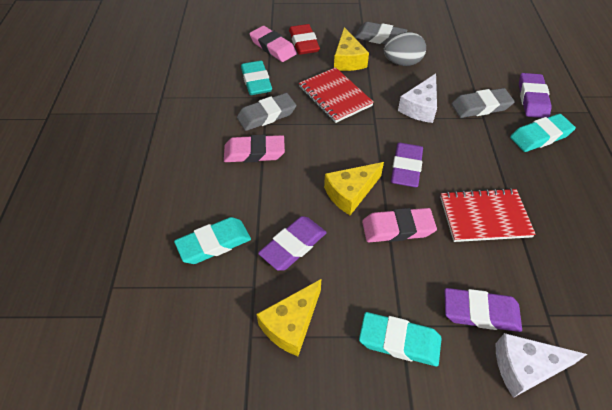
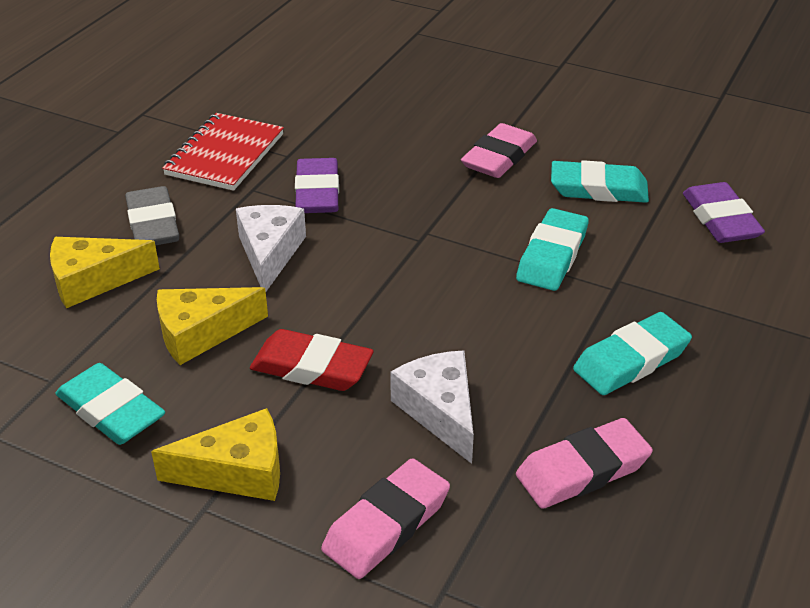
grey egg: [384,32,426,66] = 1 -> none = 0
grey eraser: [237,93,296,131] [355,22,407,44] [451,88,515,118] = 3 -> [125,186,179,245] = 1
purple eraser: [258,216,327,271] [391,143,423,187] [445,288,522,332] [519,73,552,118] = 4 -> [295,158,339,213] [683,182,765,243] = 2
red notebook: [299,67,374,123] [440,188,536,242] = 2 -> [162,113,284,191] = 1

